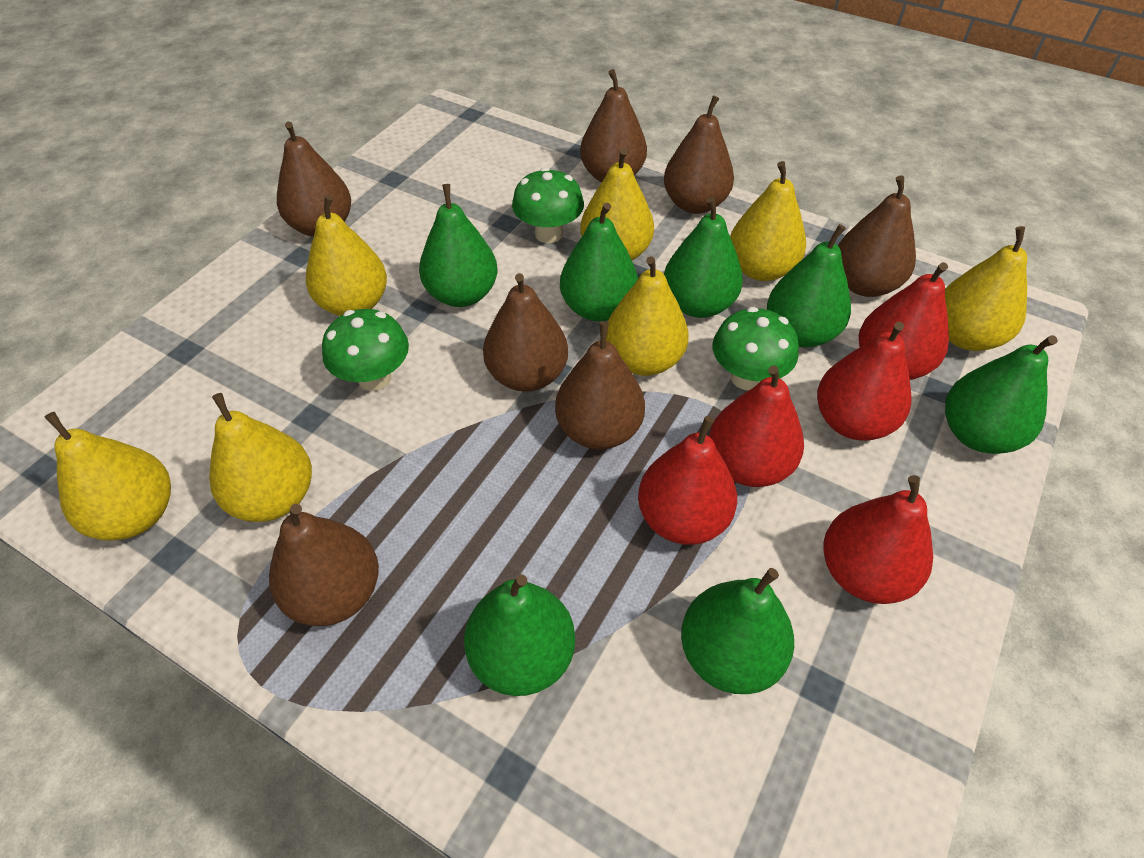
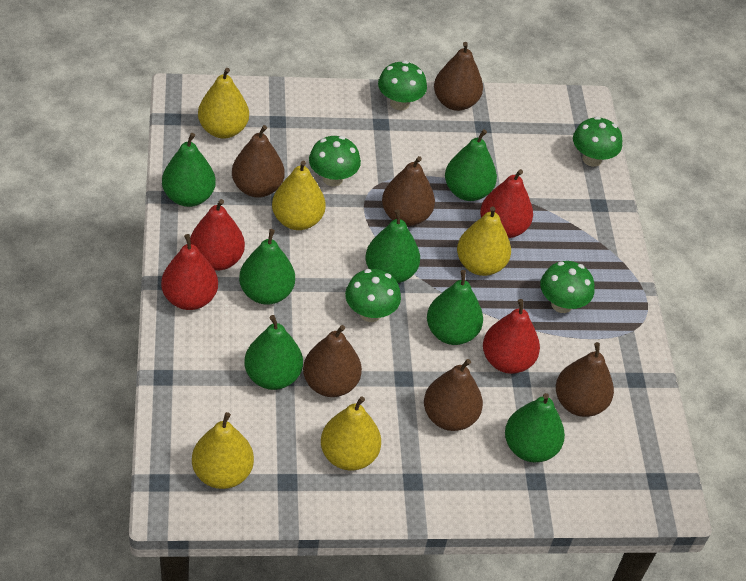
brown pear: [269,504,379,626] [277,122,351,237] [483,273,568,392] [555,322,645,450] [580,69,647,182] [664,95,734,214] [838,175,916,297] = 7 -> [232,125,285,198] [303,325,362,397] [382,156,435,226] [424,359,483,431] [434,42,483,111] [556,342,614,417] = 6
green mushroom: [322,309,409,391] [512,167,584,243] [712,307,799,390] = 3 -> [309,136,361,186] [345,269,401,322] [378,61,427,110] [540,261,594,313] [573,116,622,167] = 5
red pear: [638,416,737,545] [709,365,804,487] [817,322,912,441] [824,475,933,604] [859,262,949,380] = 5 -> [161,234,218,310] [190,199,245,271] [480,169,533,238] [483,299,540,374] = 4
yellow pear: [45,412,171,540] [209,393,312,522] [306,195,387,316] [580,148,654,260] [606,256,689,376] [730,161,806,281] [945,226,1027,351] = 7 -> [192,412,254,489] [198,68,249,139] [272,161,326,230] [321,396,381,470] [457,206,511,276] = 5

